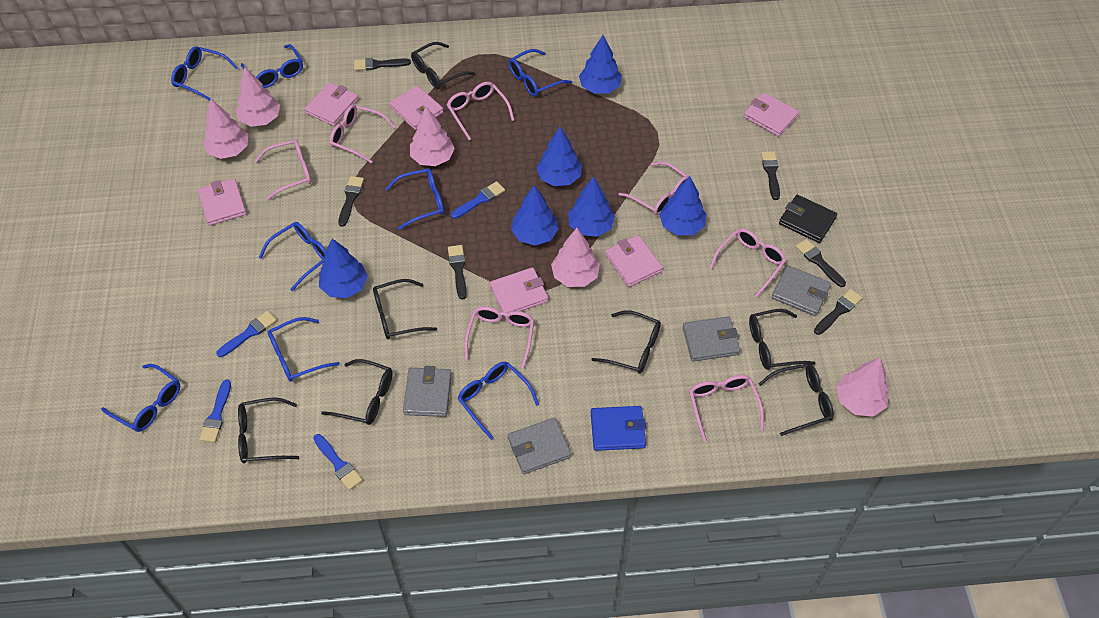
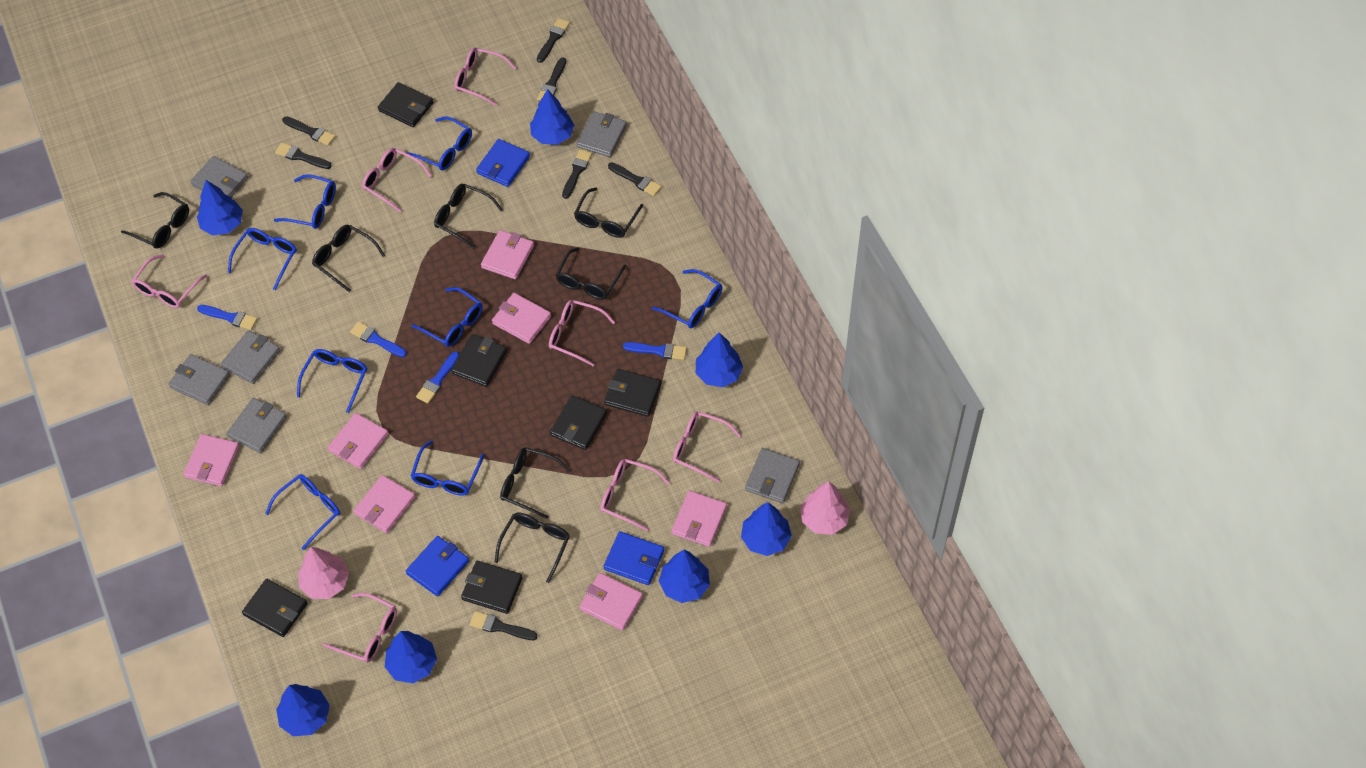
black brush: [338,176,364,227] [354,58,411,71] [448,245,467,300] [761,151,780,200] [796,239,846,287] [814,289,862,335] = 6 -> [275,142,332,169] [282,116,336,146] [470,611,538,640] [537,18,570,63] [537,57,566,101] [562,149,592,199] [608,162,662,196] = 7
black wallet: [779,195,837,243] = 1 -> [242,579,308,637] [378,82,434,127] [451,334,507,387] [461,561,523,614] [550,395,607,450] [604,369,661,417] = 6
blue tree: [319,239,368,298] [511,185,559,245] [536,127,582,186] [568,176,615,237] [579,35,622,94] [659,176,706,235] = 6 -> [197,180,243,235] [276,684,330,736] [385,631,437,683] [530,89,574,145] [659,550,710,603] [696,332,743,387] [741,502,792,556] = 7
blue wallet: [591,406,646,451] = 1 -> [406,536,469,597] [476,139,530,187] [603,531,664,585] = 3
grey wallet: [403,366,452,417] [508,418,571,474] [682,316,740,362] [772,265,831,316] = 4 -> [168,354,230,405] [190,156,248,197] [221,330,280,384] [227,398,287,453] [577,111,627,157] [745,448,800,503] = 6
pink tree: [203,99,248,159] [236,67,280,127] [410,107,455,166] [551,228,600,287] [836,357,889,417] = 5 -> [298,547,349,599] [800,481,850,535] = 2
pink wallet: [198,178,247,226] [304,82,359,126] [389,85,443,130] [490,267,548,313] [605,235,663,287] [743,92,799,137] = 6 -> [183,434,240,486] [328,413,389,469] [354,475,415,533] [481,230,534,279] [492,293,551,344] [579,573,643,631] [671,491,727,547] = 7

